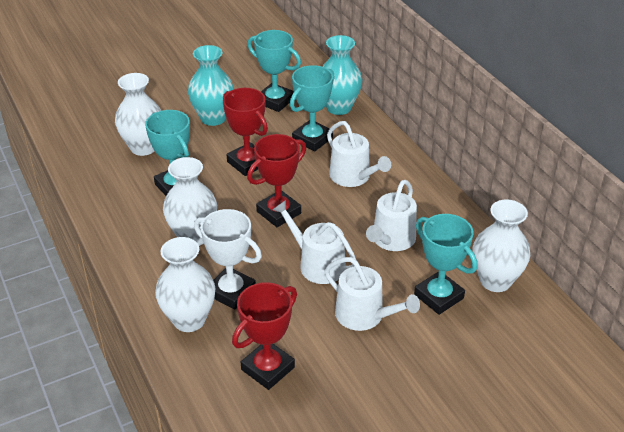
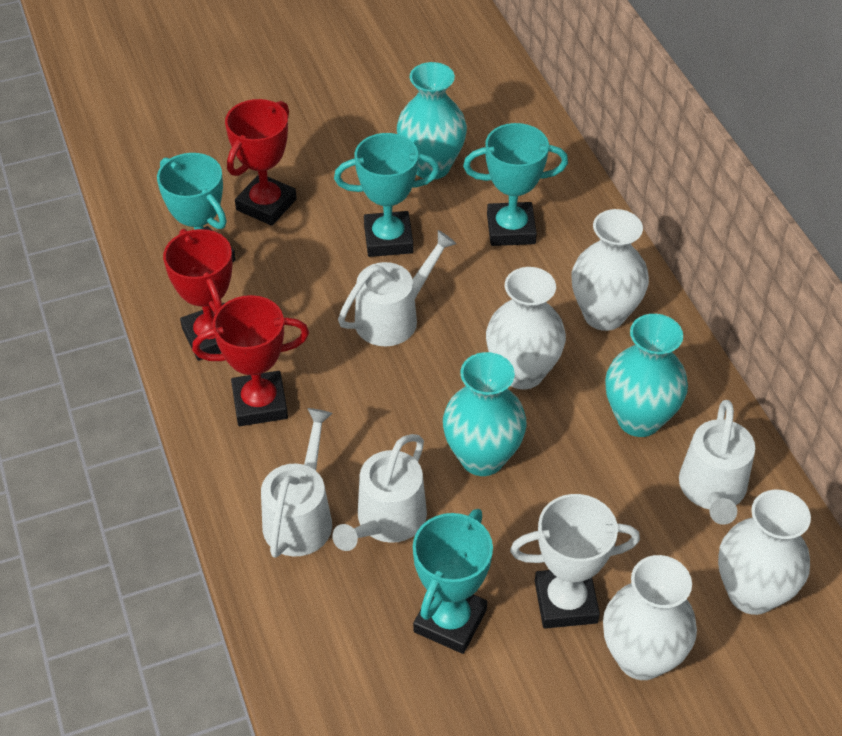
turquoise vase: [188,45,234,126] [322,35,362,115] = 2 -> [397,62,467,180] [443,352,527,476] [605,314,688,437] = 3

